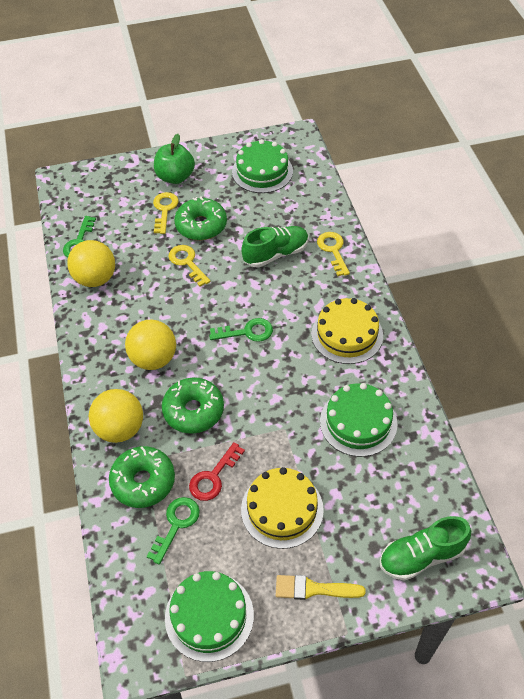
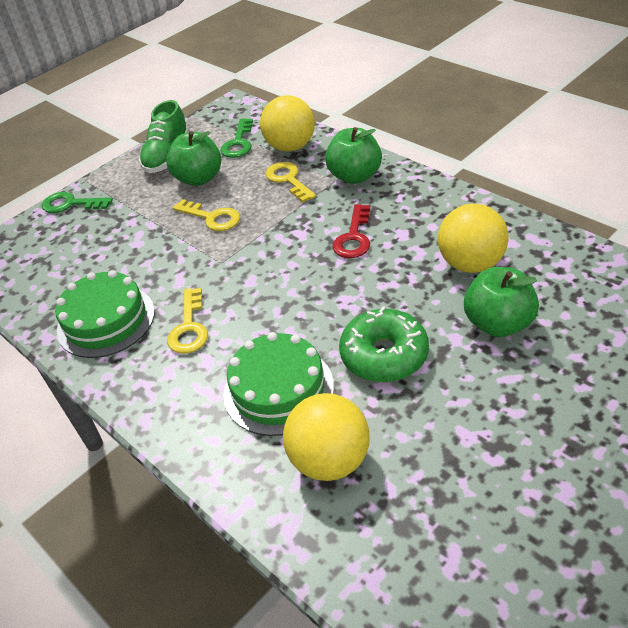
green apple: [154,134,195,184] = 1 -> [166,131,221,186] [325,127,382,184] [464,267,539,337] = 3
green cake: [165,571,254,662] [232,139,293,193] [320,383,397,457] = 3 -> [55,270,155,358] [223,332,334,436] = 2
green donut: [109,446,175,508] [162,378,224,434] [174,196,227,240] = 3 -> [339,306,429,382] = 1
green key: [63,216,96,257] [147,497,200,565] [209,318,273,342] = 3 -> [42,192,113,213] [220,118,253,158] = 2
green shoe: [241,226,309,268] [380,516,471,581] = 2 -> [139,100,190,173] = 1
yellow brush: [276,575,366,600] = 1 -> none = 0
yellow cake: [241,467,324,549] [311,298,383,364] = 2 -> none = 0

